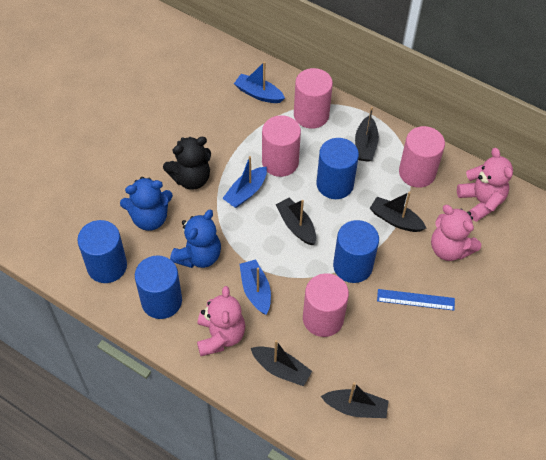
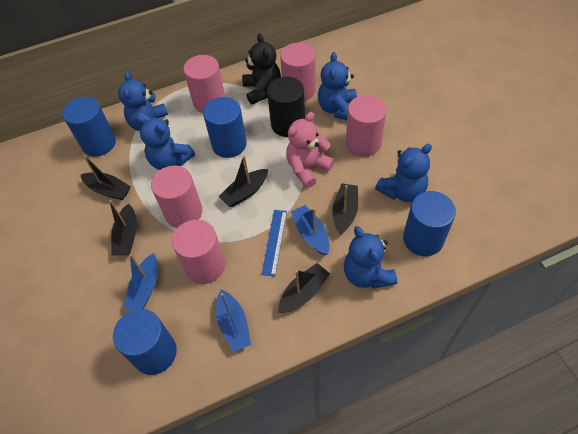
black cylinder: none = 0 -> [267,77,305,137] = 1
blue teddy bear: [120,177,173,231] [170,210,221,268] = 2 -> [118,71,168,131] [136,116,195,170] [318,52,357,120] [344,226,397,289] [375,144,432,202] = 5
pink cylinder: [262,115,301,177] [294,68,333,129] [303,273,349,337] [399,126,445,188] = 4 -> [151,166,202,228] [172,220,225,284] [183,55,225,113] [280,43,316,101] [346,95,387,157] = 5
pink teddy bear: [197,286,245,356] [431,205,481,261] [457,148,513,222] = 3 -> [286,112,334,188] = 1

